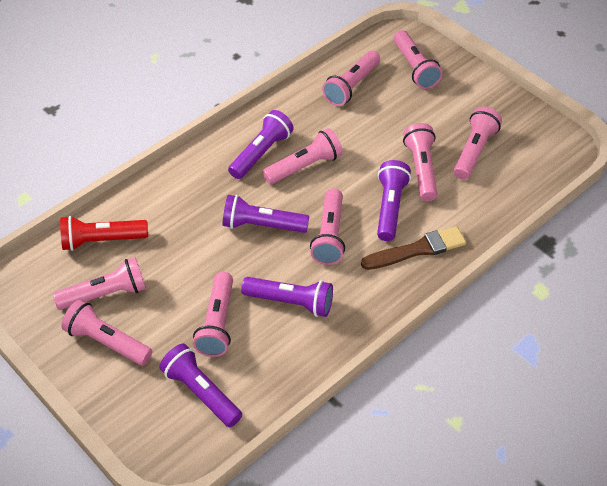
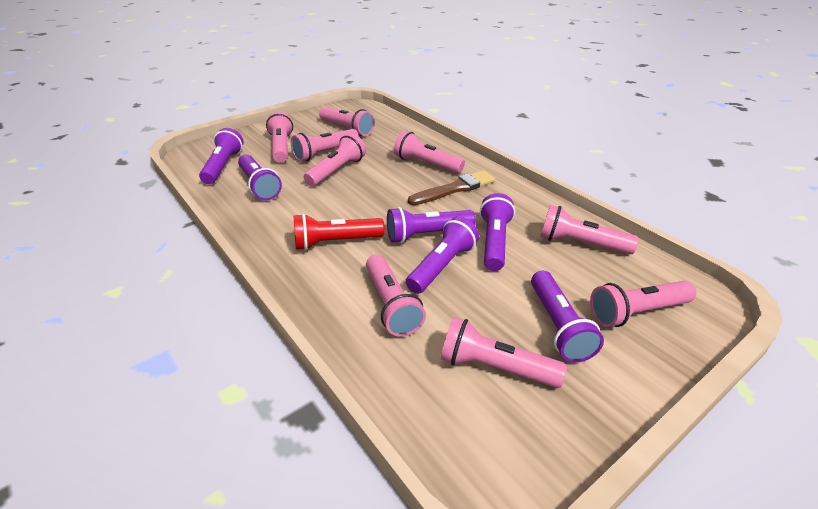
purple flashlight: [159,343,242,427] [223,195,309,233] [228,110,294,179] [241,277,333,317] [377,160,411,241] = 5 -> [199,128,243,184] [238,154,282,200] [387,207,476,243] [406,216,479,294] [480,193,515,271] [531,271,604,363] = 6

